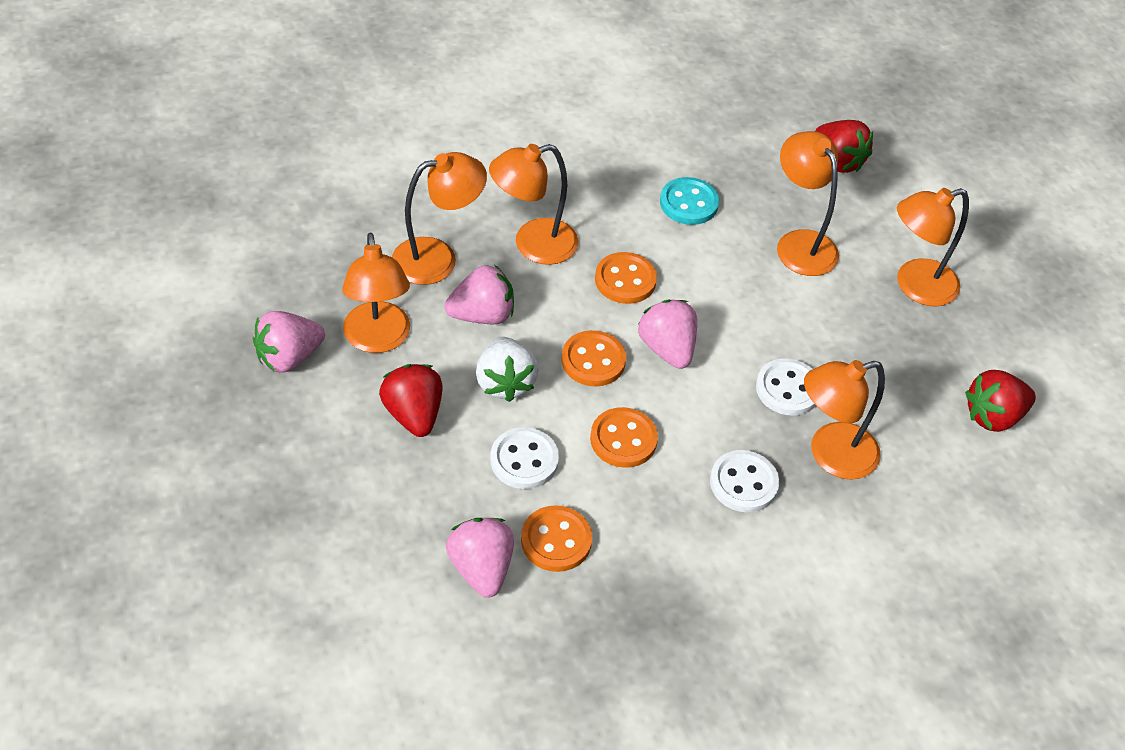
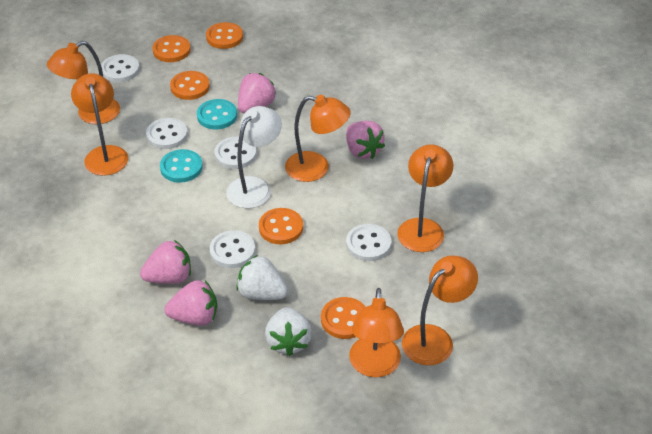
orange button: [521,505,592,572] [561,330,626,386] [590,407,658,468] [595,252,657,304] = 4 -> [152,35,191,62] [170,71,210,100] [206,22,243,49] [259,208,303,244] [321,297,366,339] = 5
red strawberry: [379,364,442,437] [815,120,873,173] [965,370,1036,432] = 3 -> none = 0
turquoise button: [660,177,719,225] = 1 -> [160,149,203,183] [197,99,237,129] = 2
white button: [490,427,559,489] [710,450,779,512] [756,358,816,416] = 3 -> [101,54,140,82] [146,118,188,149] [210,230,255,268] [215,137,256,169] [346,224,391,261] = 5
white lamp: none = 0 -> [226,106,282,208] = 1
white strawberry: [476,337,539,402] = 1 -> [236,255,288,300] [265,307,312,356] = 2

